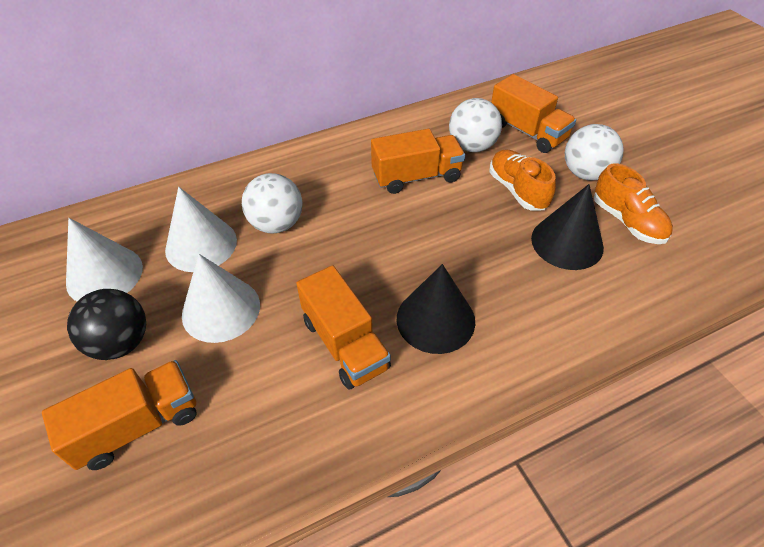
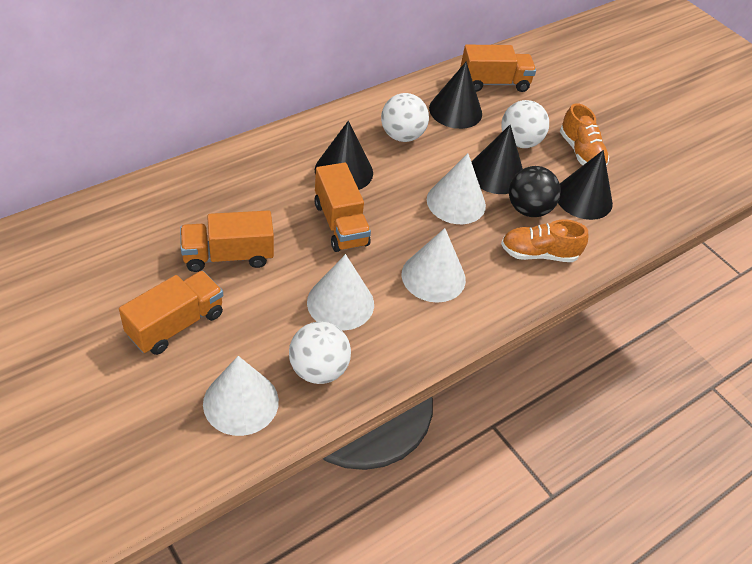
black cone: [397,264,475,354] [531,184,604,270] = 2 -> [315,121,373,190] [429,61,482,129] [472,125,523,194] [558,150,613,220] = 4
white cone: [66,218,143,301] [165,187,237,272] [182,254,260,343] = 3 -> [203,356,279,436] [307,254,374,331] [402,228,466,302] [427,153,486,224] = 4

